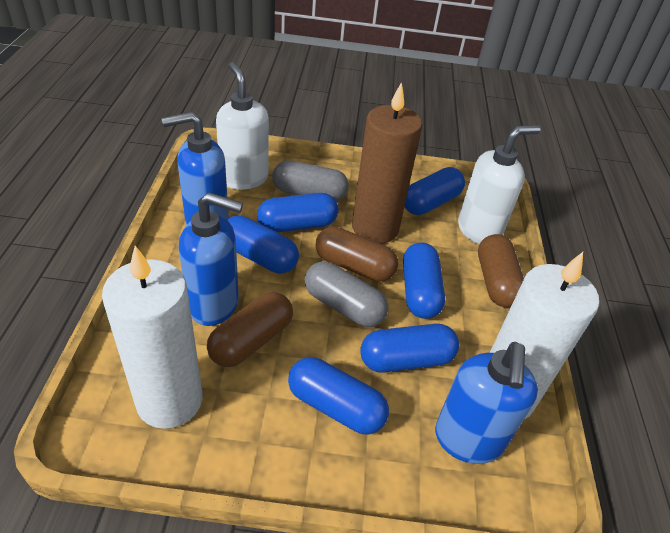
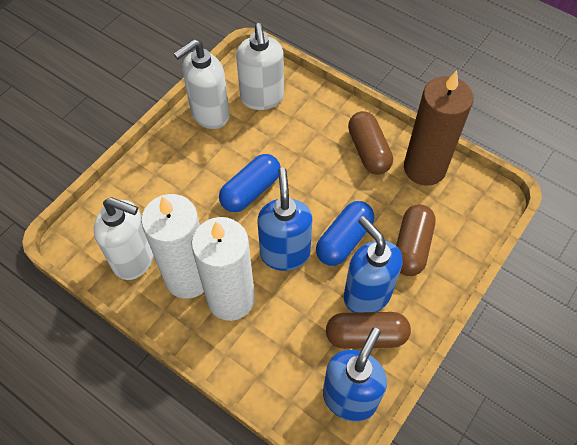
blue capsule: [227,215,299,273] [257,193,339,232] [288,357,389,434] [360,324,459,373] [403,243,445,319] [404,167,465,215] = 6 -> [219,154,281,212] [316,201,374,266] = 2
grey capsule: [272,160,349,201] [305,261,389,327] = 2 -> none = 0
white soap dispenser: [216,62,269,190] [458,125,541,244] = 2 -> [94,197,154,280] [174,39,229,129] [236,23,284,110] = 3

